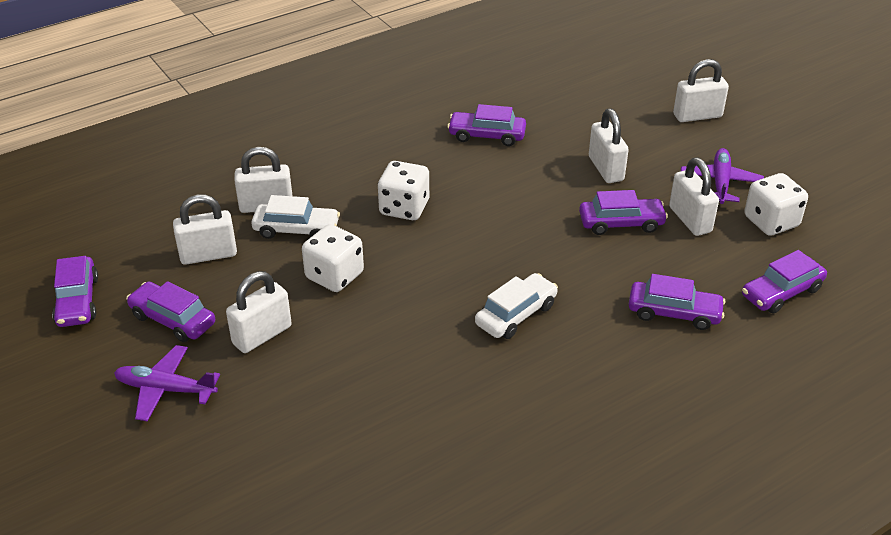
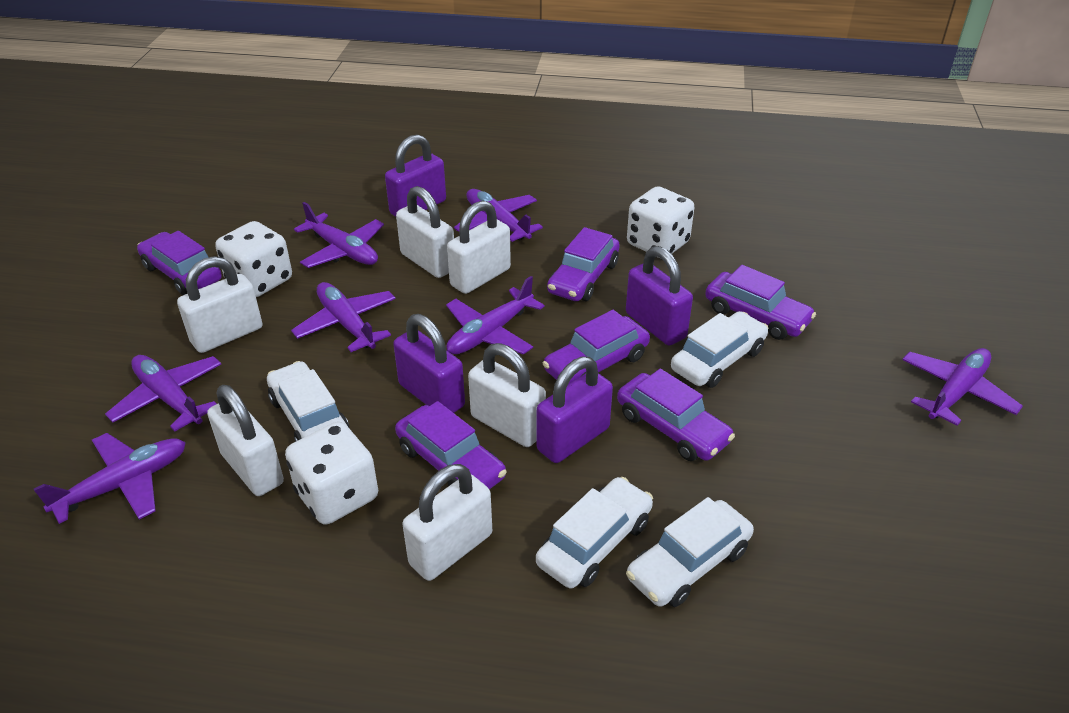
purple padlock: none = 0 -> [385,135,446,217] [393,314,465,413] [537,356,613,463] [626,246,693,346] = 4
purple plane: [114,345,220,422] [681,148,764,204] = 2 -> [34,433,186,524] [105,355,221,431] [291,282,396,352] [294,202,384,268] [446,276,545,355] [454,189,543,242] [902,348,1023,426] = 7
white car: [251,195,340,239] [475,273,558,339] = 2 -> [267,361,349,442] [536,477,653,588] [626,497,754,607] [671,311,769,388] = 4

